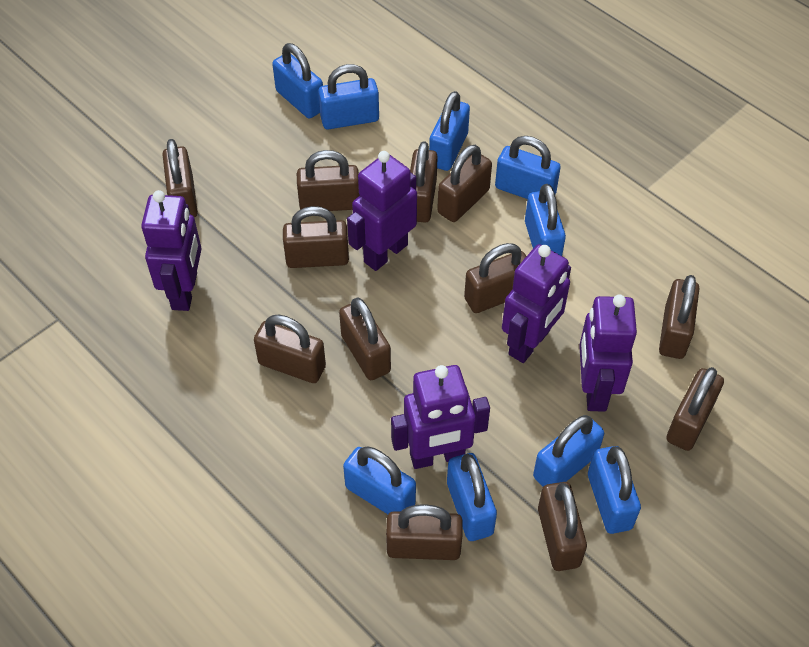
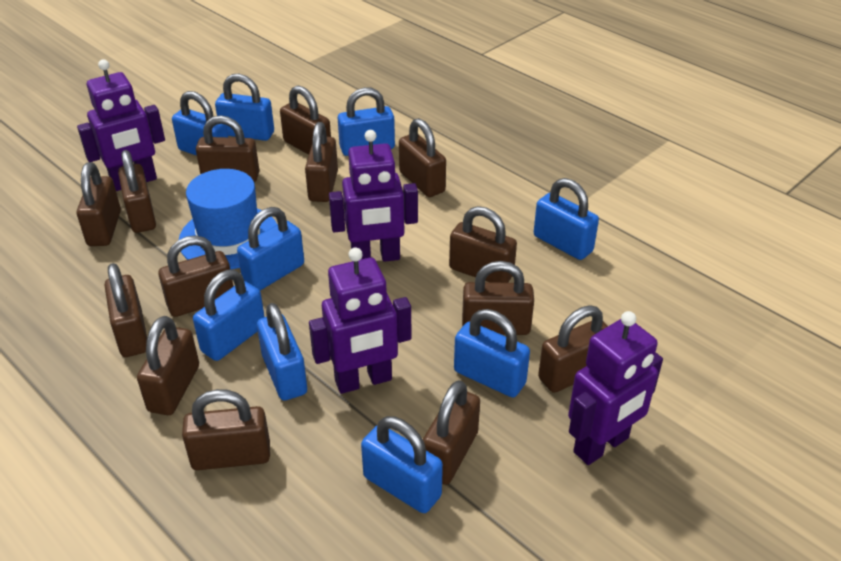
blue hat: none = 0 -> [179,169,277,270] = 1
brown padlock: [162,139,198,217] [254,315,326,383] [283,206,349,268] [297,150,360,211] [339,297,391,380] [386,504,463,560] [410,141,438,223] [437,145,492,222] [464,243,526,313] [538,482,587,571] [659,275,699,359] [666,367,724,451] = 12 -> [77,162,121,246] [104,263,147,357] [118,150,156,233] [137,316,199,415] [158,235,234,317] [182,389,270,470] [196,115,260,182] [280,85,331,155] [305,122,338,202] [399,118,446,197] [423,380,480,485] [449,206,517,283] [462,261,534,335] [538,305,608,393] = 14
purple robot: [141,190,202,311] [347,151,417,271] [391,365,490,469] [502,244,571,363] [579,294,637,412] = 5 -> [77,59,165,191] [309,247,412,394] [329,130,418,262] [568,311,663,465] = 4

